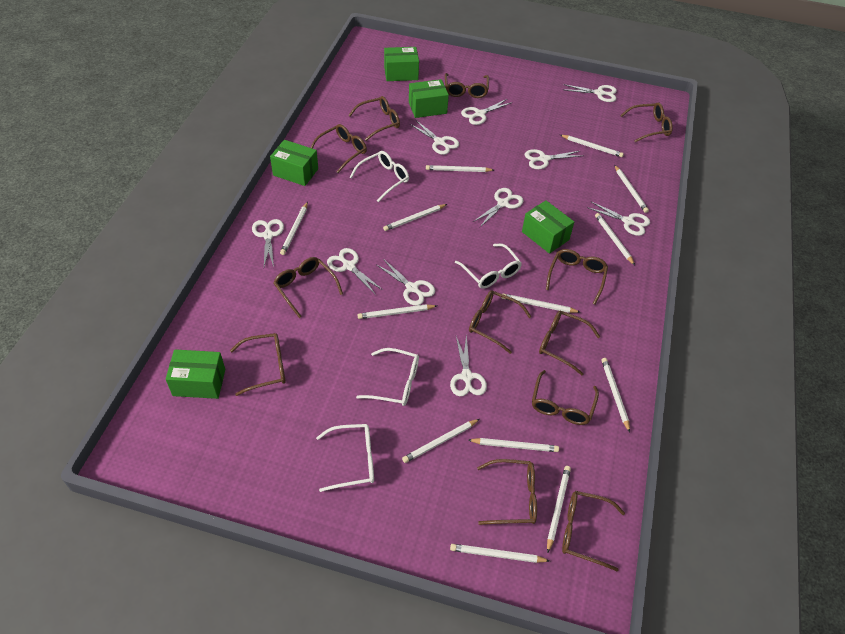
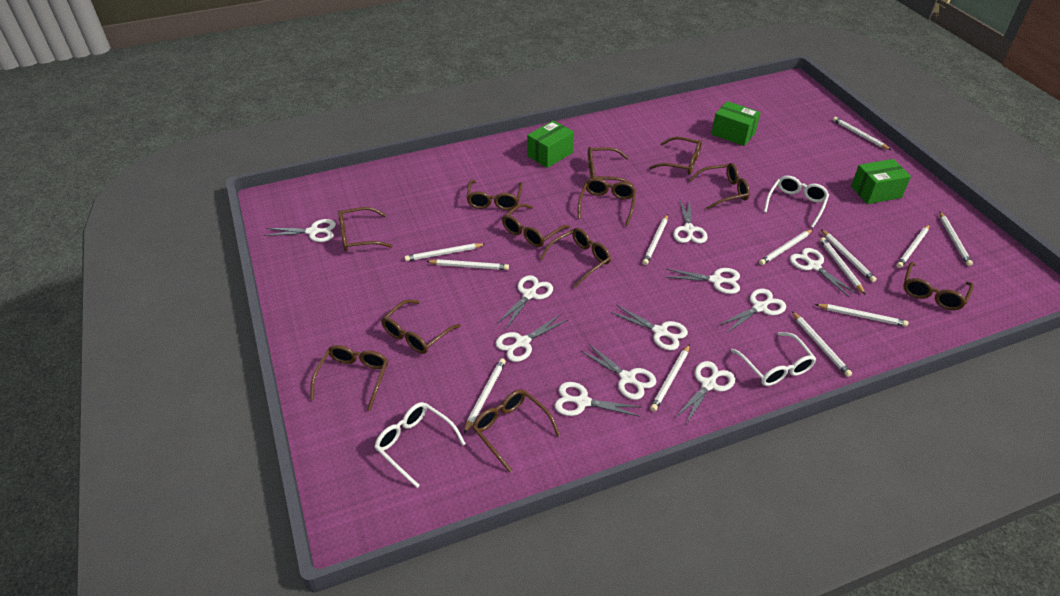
green box: [166,349,225,399] [270,140,318,186] [384,47,419,81] [409,79,449,118] [522,200,574,254] = 5 -> [527,120,574,168] [711,101,761,146] [851,159,911,204] = 3
white glasses: [316,424,374,492] [349,151,409,202] [356,348,419,406] [455,243,522,289] = 4 -> [374,402,466,488] [731,332,816,386] [764,176,829,228] = 3
white scissors: [252,219,284,267] [327,248,383,295] [377,259,435,306] [410,120,459,155] [450,335,487,396] [461,99,513,125] [473,188,524,227] [525,149,581,169] [563,84,617,102] [587,202,650,236] = 10 -> [264,219,336,242] [495,314,569,362] [496,275,553,329] [554,382,641,417] [581,343,656,400] [611,305,688,350] [667,268,740,294] [673,200,707,244] [675,361,735,424] [718,288,786,333] [790,248,857,297] = 11

